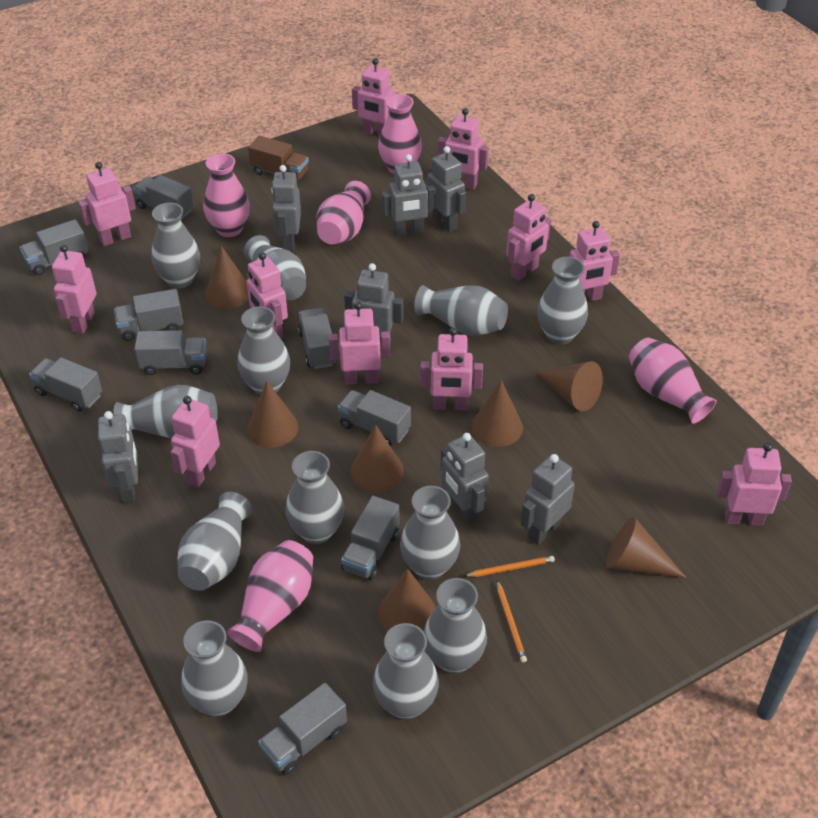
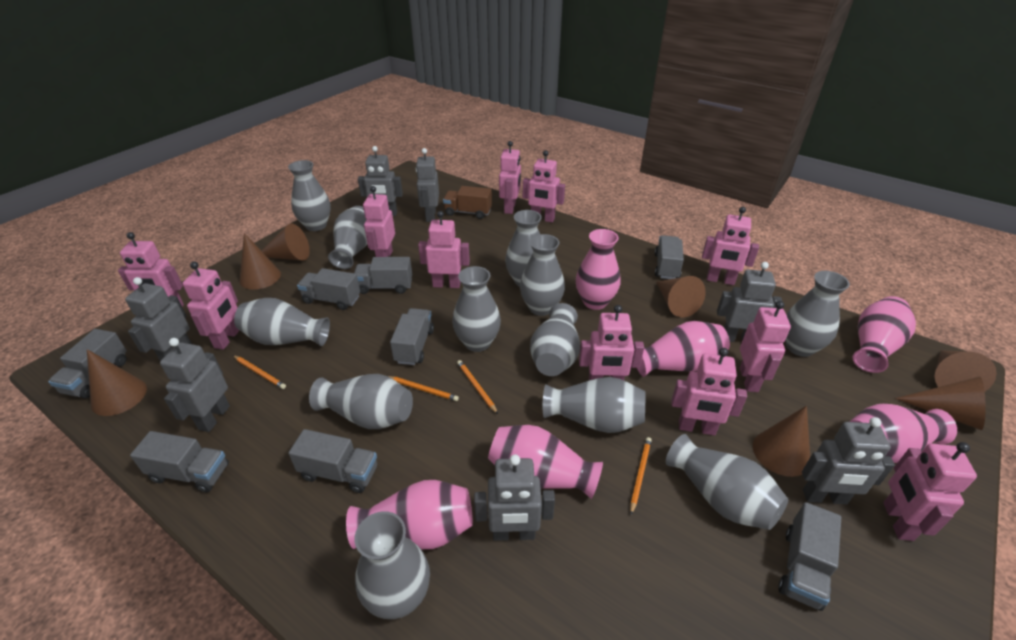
grey truck: [20,219,88,275] [29,357,102,412] [114,289,183,341] [133,175,194,219] [134,330,207,375] [258,683,347,775] [298,308,337,369] [338,390,411,446] [341,496,399,580] = 9 -> [48,329,127,399] [130,431,229,492] [288,429,377,493] [297,268,360,310] [354,257,412,294] [390,308,434,365] [655,235,684,279] [778,502,841,611] = 8
orange pencil: [464,556,555,577] [497,580,527,662] = 2 -> [233,355,286,389] [388,376,459,401] [457,360,498,414] [630,437,652,515] = 4
pink vase: [203,153,250,237] [227,540,313,652] [316,181,371,244] [378,94,422,174] [629,338,717,424] = 5 -> [346,480,473,549] [488,425,603,499] [576,229,620,310] [637,321,730,377] [849,404,957,463] [852,296,916,373] = 6

